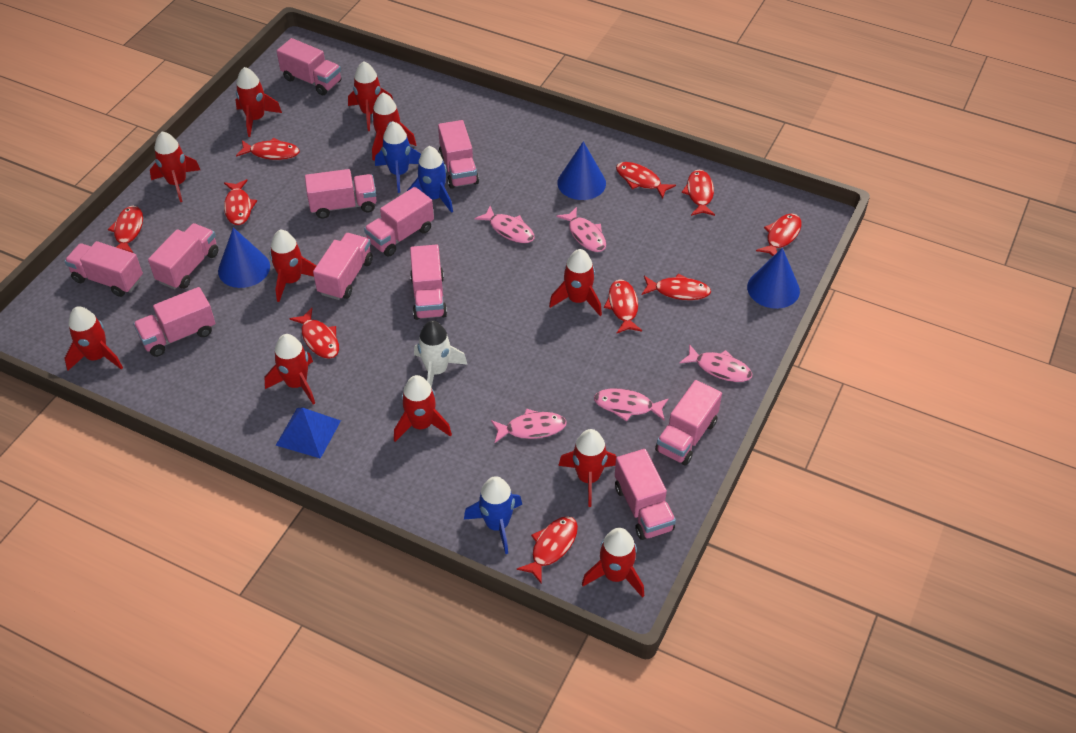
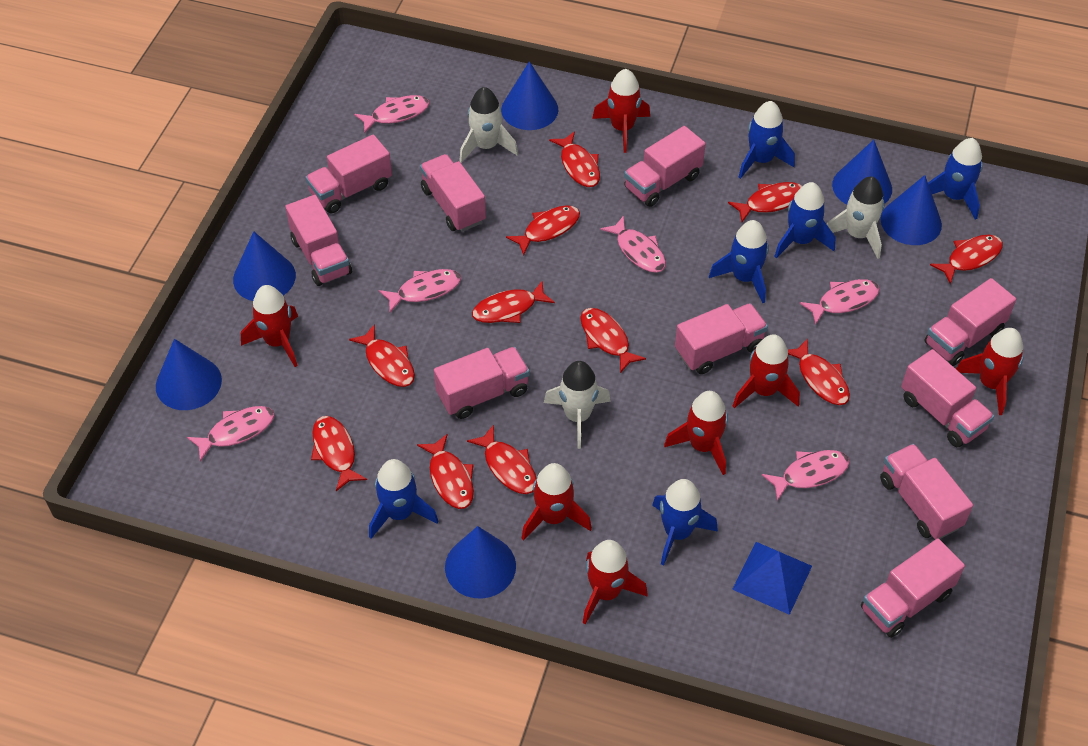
blue cone: [218,227,270,288] [558,141,606,200] [747,248,800,309] = 3 -> [156,339,222,410] [233,231,296,301] [445,526,516,598] [501,61,559,130] [832,140,892,205] [881,175,942,245] = 6
blue rocket: [375,121,421,193] [407,146,453,213] [464,476,522,554] = 3 -> [369,459,438,539] [652,479,718,566] [709,220,769,303] [739,101,795,179] [774,182,835,258] [928,138,983,220] = 6
pink fish: [475,206,535,243] [491,409,567,443] [556,207,606,252] [594,388,669,421] [680,344,752,382] = 5 -> [187,406,275,462] [354,95,430,133] [379,269,461,313] [600,216,666,273] [762,450,850,501] [800,279,880,325] = 6
pink truck: [65,241,143,297] [133,287,215,357] [148,223,218,289] [277,38,341,95] [305,169,377,219] [313,233,373,300] [364,187,434,256] [410,245,447,320] [438,120,479,189] [615,449,676,540] [655,380,722,465] = 11 -> [285,195,352,286] [305,135,392,213] [420,154,486,232] [434,347,530,419] [624,126,706,207] [675,303,768,374] [861,538,965,638] [880,444,973,539] [901,349,994,447] [924,278,1016,366] = 10
red fish: [108,206,143,253] [224,179,257,225] [236,138,300,160] [289,308,339,359] [517,516,578,584] [604,279,642,333] [616,162,676,199] [642,273,711,300] [681,170,715,216] [756,214,802,256] = 10 -> [311,416,367,491] [349,324,415,387] [417,434,474,509] [467,425,536,494] [472,280,555,323] [506,205,580,255] [549,131,600,187] [580,308,646,373] [728,182,802,222] [788,338,850,405] [930,235,1003,284] = 11
red rocket: [64,306,123,370] [150,131,200,202] [235,67,282,137] [264,334,315,405] [270,230,317,302] [348,61,393,131] [372,93,416,161] [394,375,452,442] [549,249,602,316] [558,429,617,507] [582,528,644,598] = 11 -> [241,285,298,367] [522,463,592,540] [583,540,648,624] [592,69,650,153] [664,391,728,475] [733,334,800,408] [956,328,1024,415] = 7
white rocket: [414,320,468,388] = 1 -> [459,87,518,163] [544,361,611,449] [827,177,884,259] = 3

